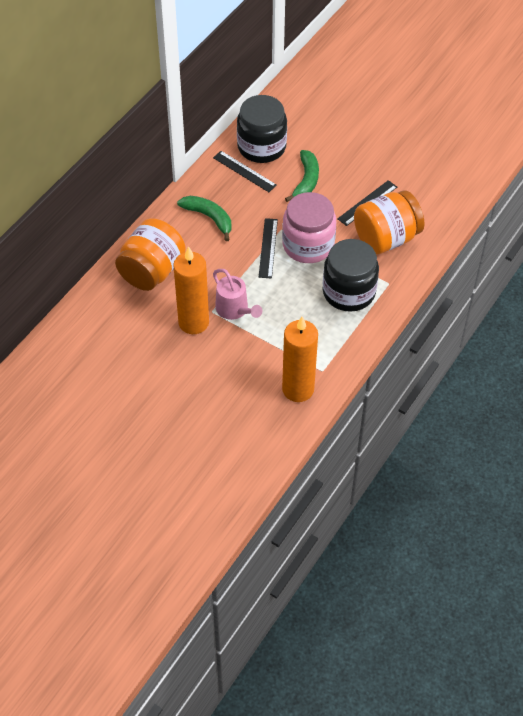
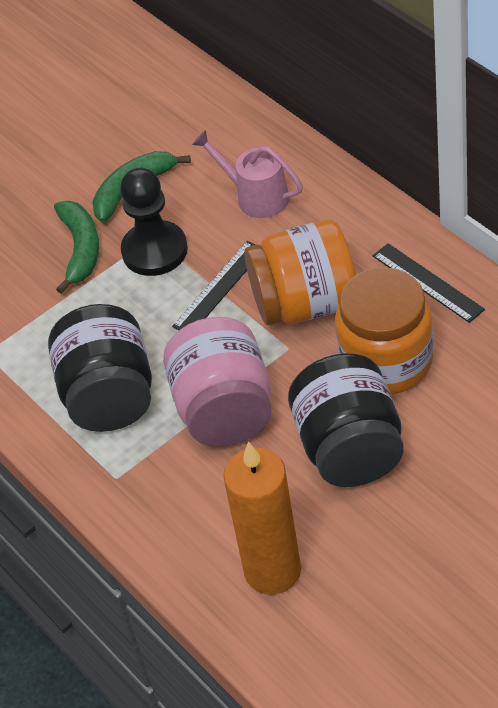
black pawn: none = 0 -> [120,168,188,276] = 1
black ruler: [213,151,277,192] [259,218,278,279] [337,180,397,226] = 3 -> [172,241,256,330] [373,243,485,323] = 2
orange candle: [173,246,209,334] [282,317,318,402] = 2 -> [223,442,301,595] = 1

